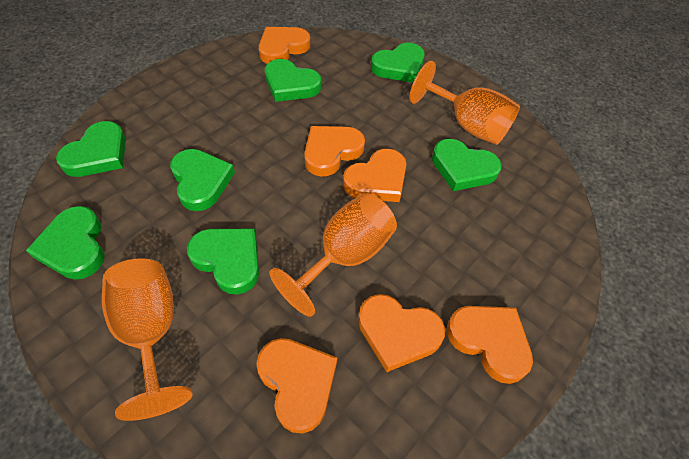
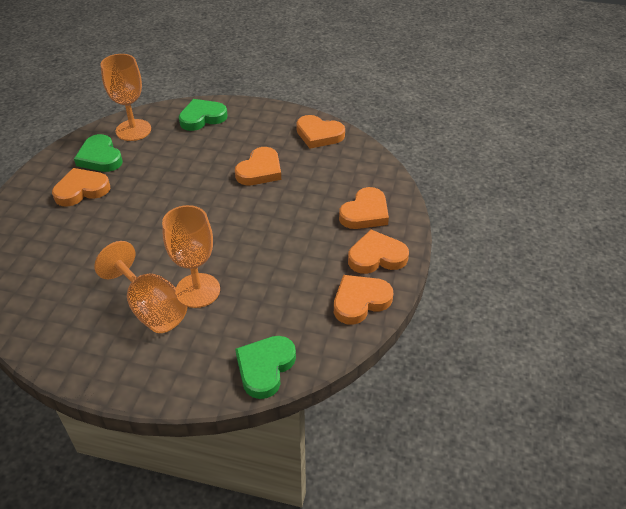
green heart: [26,206,105,280] [56,121,126,177] [170,149,235,211] [187,229,259,295] [265,59,321,102] [371,43,425,83] [432,139,502,191] = 7 -> [74,134,123,172] [179,99,228,131] [235,336,296,399] = 3

